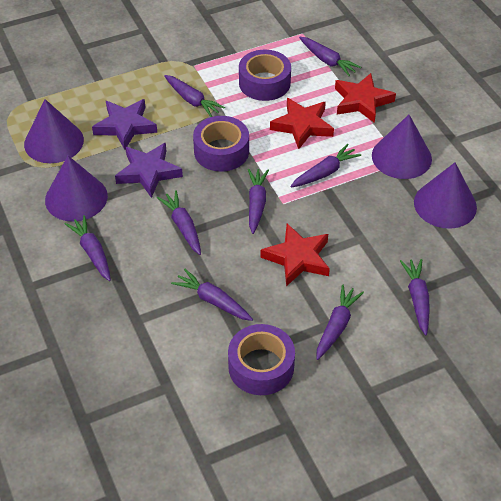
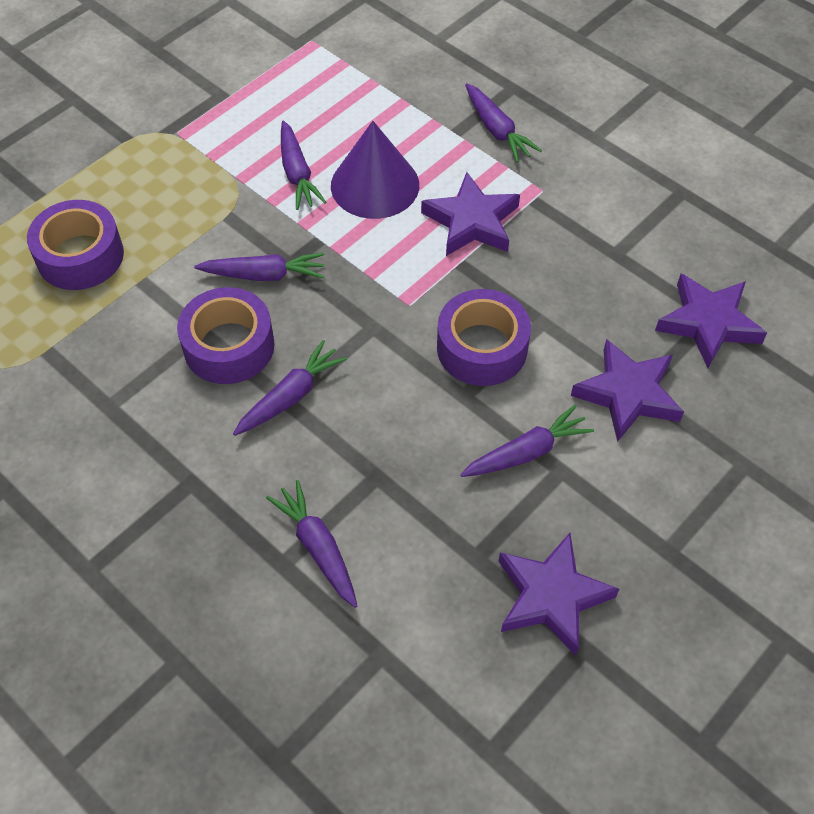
purple carrot: [65,215,111,281] [157,190,201,255] [164,75,225,117] [171,269,253,321] [248,169,269,234] [290,144,361,188] [299,37,361,76] [316,284,364,360] [400,259,429,335] = 9 -> [194,253,325,281] [233,340,347,436] [266,480,357,608] [281,121,326,210] [460,405,594,477] [465,83,542,162] = 6
purple cone: [24,99,84,163] [45,156,108,222] [372,115,432,179] [414,163,477,229] = 4 -> [331,121,419,219] = 1
purple star: [92,99,157,150] [115,143,183,198] = 2 -> [421,172,520,256] [498,533,619,656] [571,339,684,442] [655,274,767,368] = 4
red star: [261,224,330,286] [270,98,334,149] [335,73,396,123] = 3 -> none = 0

